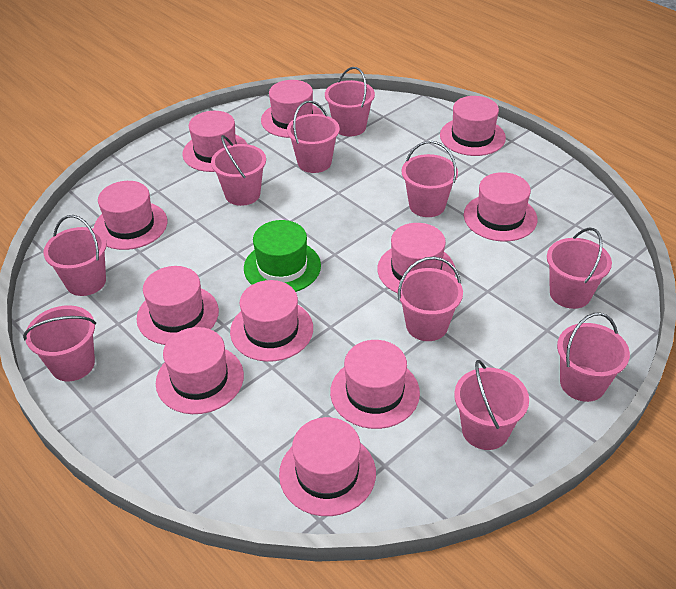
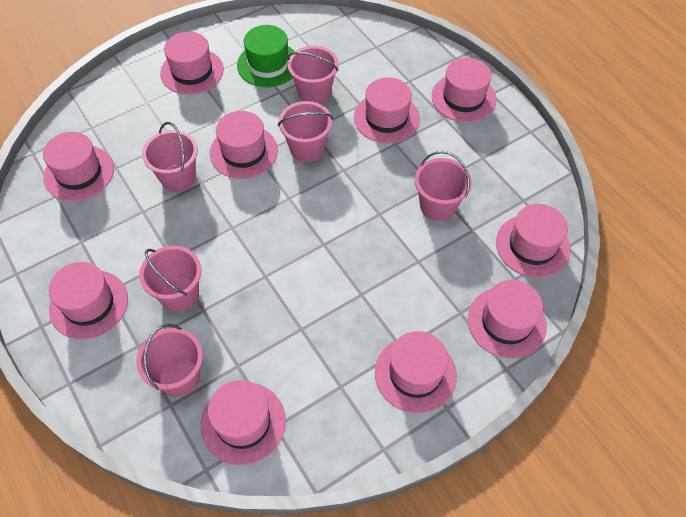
pink bucket: [23,305,96,381] [43,215,107,296] [211,135,266,206] [287,100,340,173] [325,67,375,136] [397,257,463,341] [401,141,458,217] [454,360,529,450] [547,228,612,309] [557,312,630,402] = 10 -> [136,324,203,397] [139,246,201,312] [142,122,198,192] [278,101,333,162] [287,46,338,104] [415,151,472,221] = 6
pink hat: [94,181,167,250] [136,266,219,345] [156,327,244,414] [182,111,247,172] [230,280,313,362] [261,80,324,138] [279,417,376,516] [330,340,420,429] [377,223,455,293] [440,96,506,156] [464,172,537,242] = 11 -> [43,132,114,201] [49,262,128,340] [160,32,224,95] [201,380,286,465] [210,111,278,179] [354,77,420,143] [375,331,457,413] [431,58,497,122] [468,280,547,359] [496,204,570,278] = 10

